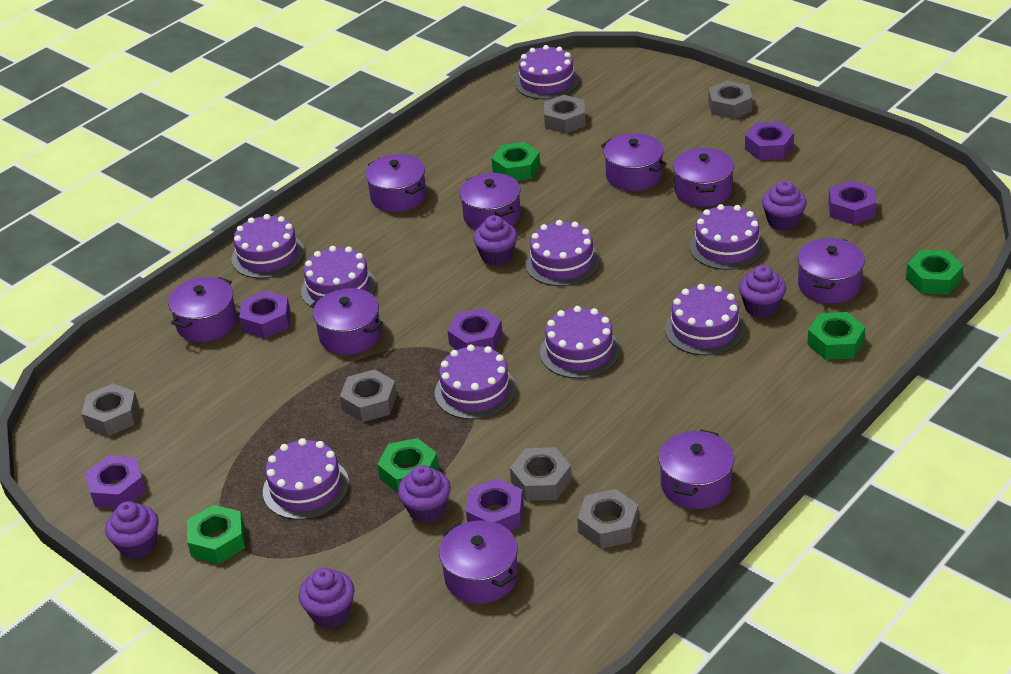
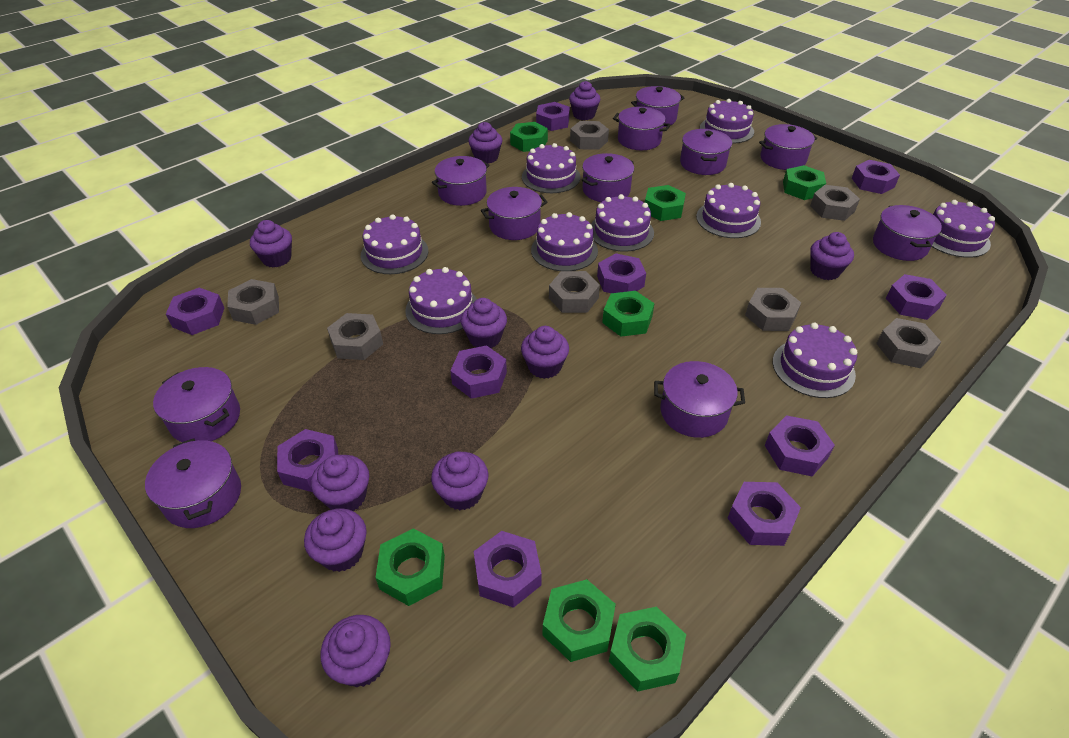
green nut: [187,505,245,564] [377,438,439,493] [491,142,540,181] [807,312,865,360] [906,250,963,295] = 5 -> [375,528,445,606] [510,122,548,152] [543,579,616,662] [602,291,655,337] [609,607,686,692] [645,185,686,221] [783,165,826,200] = 7
grey nut: [81,383,139,436] [340,369,397,422] [510,447,572,501] [544,95,585,134] [577,489,639,549] [708,81,753,119] = 6 -> [227,279,279,325] [327,313,383,360] [549,271,600,313] [570,121,609,150] [745,288,801,331] [810,185,860,221] [876,318,941,368] = 7
purple cupcake: [105,501,158,559] [299,568,355,628] [398,465,451,523] [473,215,517,266] [739,265,786,318] [762,180,807,231] = 6 -> [250,220,292,267] [304,508,367,572] [311,455,369,511] [320,615,391,687] [431,452,489,510] [461,298,507,348] [468,122,502,164] [521,326,569,379] [569,81,601,120] [810,232,854,280] = 10
purple nut: [85,456,146,508] [239,290,290,338] [447,308,503,350] [466,478,523,531] [745,122,794,160] [828,180,877,225] = 6 -> [166,288,224,335] [277,429,338,492] [450,345,507,399] [474,531,542,608] [536,102,570,131] [597,253,646,293] [727,482,801,546] [765,415,835,476] [852,160,900,194] [886,274,947,320] = 10
purple pot: [168,277,237,342] [311,288,383,355] [365,154,426,212] [439,520,518,604] [459,173,521,230] [601,133,667,191] [659,429,734,509] [673,148,734,207] [798,238,865,304] = 9 -> [145,438,241,528] [153,367,240,442] [432,156,489,206] [481,187,548,240] [582,153,634,202] [613,107,671,150] [631,86,684,127] [654,361,745,438] [680,129,732,175] [759,124,817,170] [873,205,942,261] = 11

